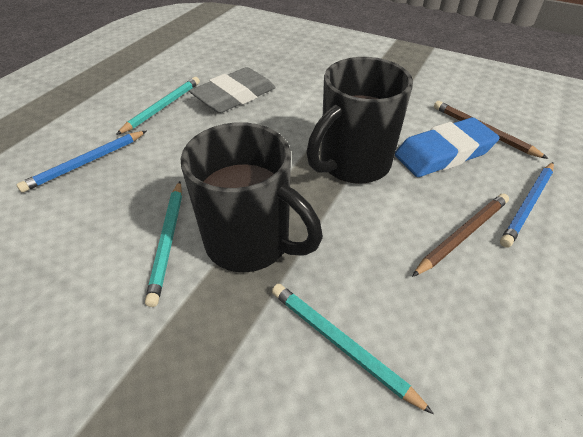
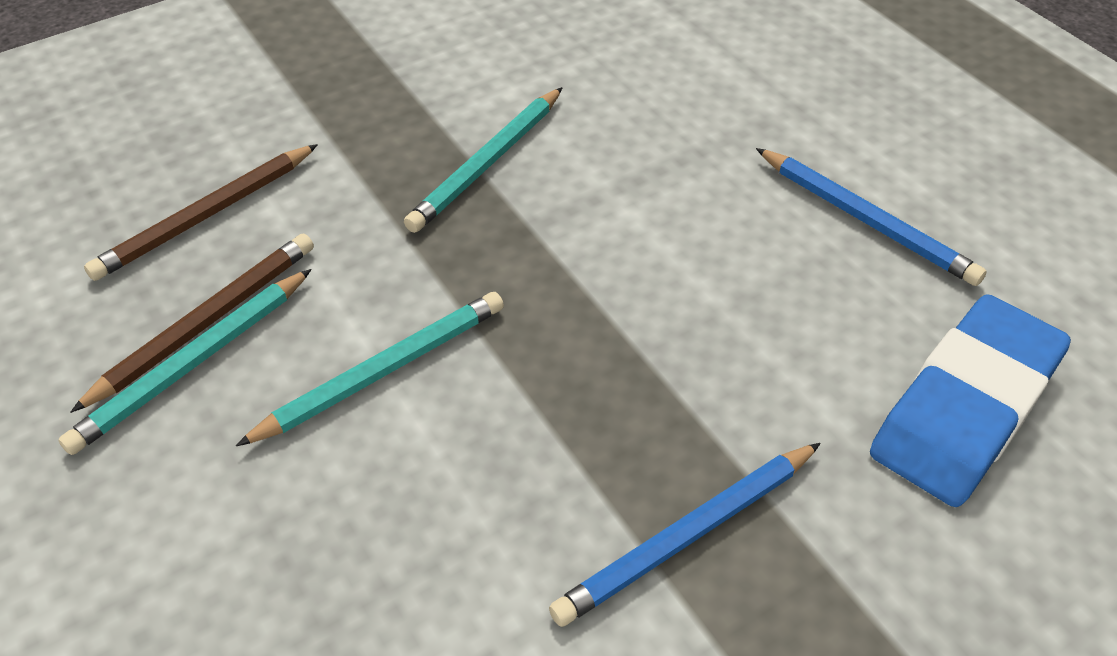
black mug: [181,122,323,272] [306,57,413,184] = 2 -> none = 0
grey eraser: [189,67,276,113] = 1 -> none = 0

